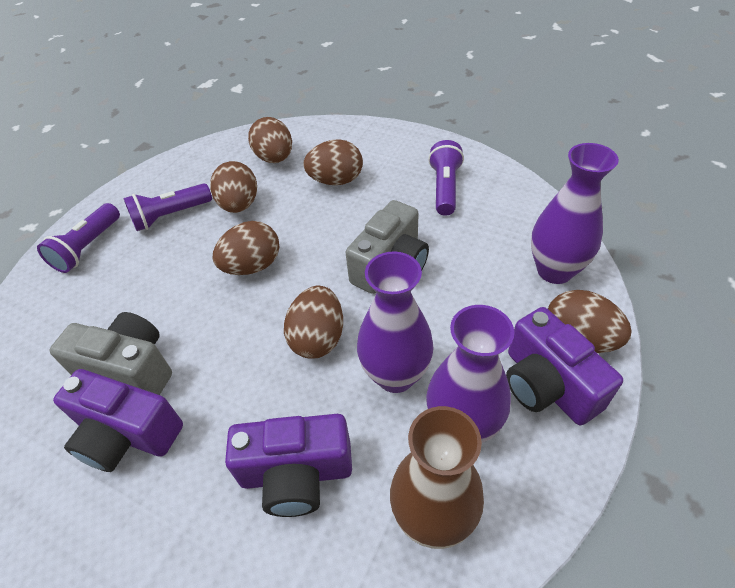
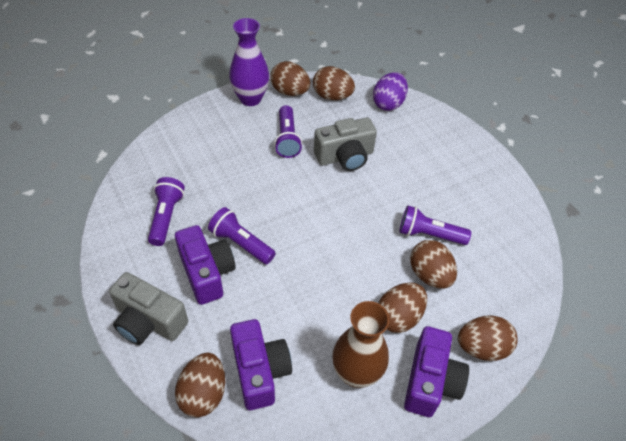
purple egg: none = 0 -> [373,72,408,111] = 1
purple flashlight: [37,203,120,273] [123,183,212,231] [428,140,464,216] = 3 -> [148,177,185,246] [208,207,276,264] [274,105,302,158] [399,206,471,245] = 4
purple vase: [357,251,434,393] [426,305,514,443] [531,143,619,284] = 3 -> [229,18,269,106] = 1

